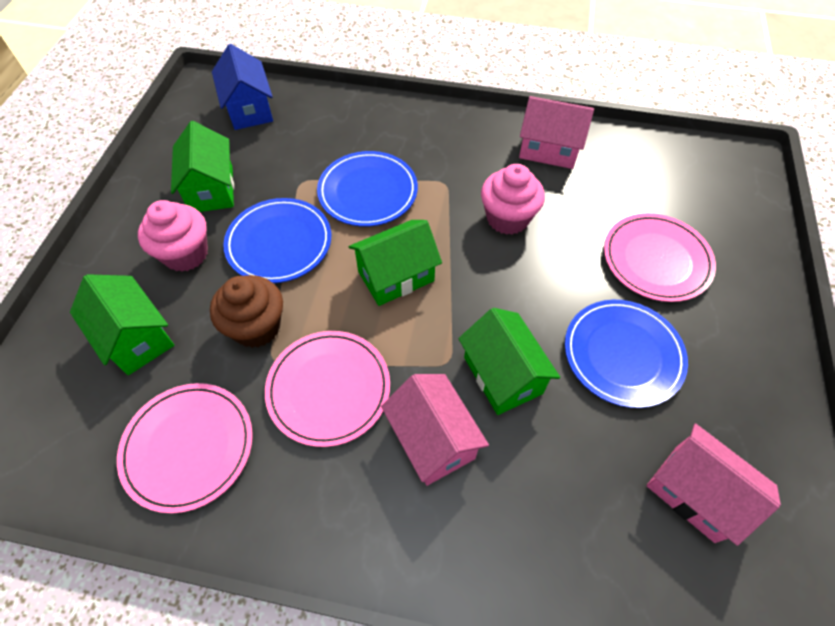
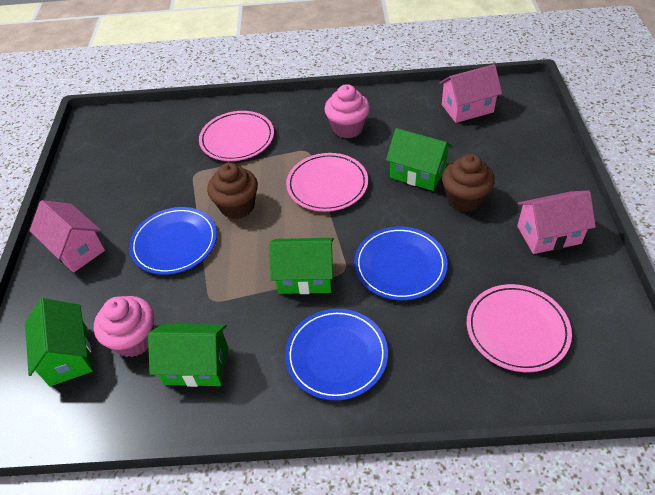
blue house: [212,44,273,130] = 1 -> none = 0
brown cupcake: [210,275,283,348] = 1 -> [207,163,258,219] [442,154,495,212] = 2

